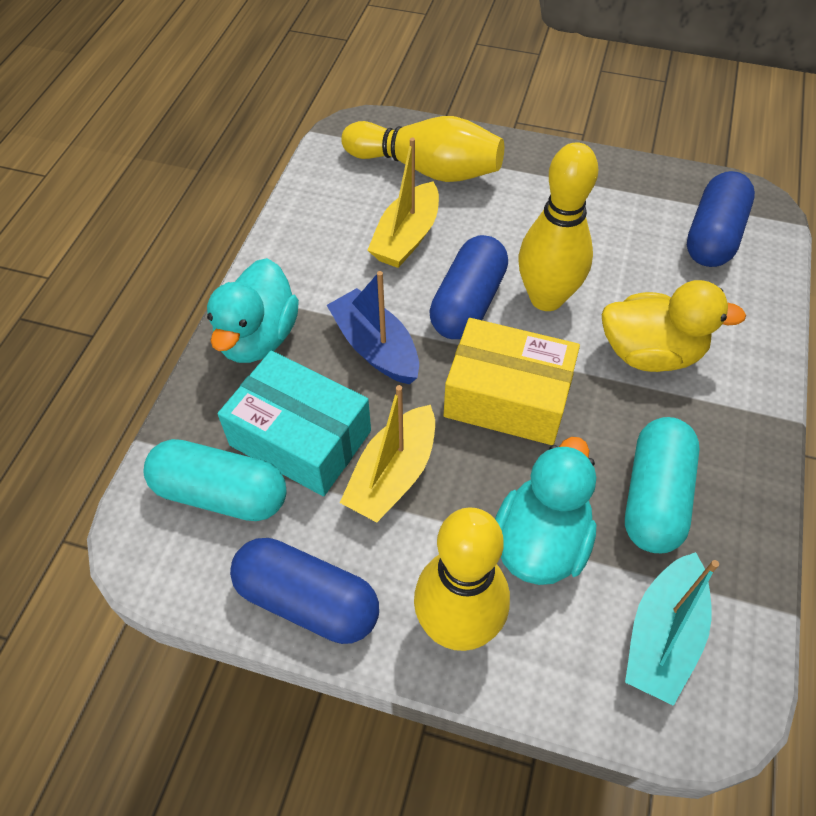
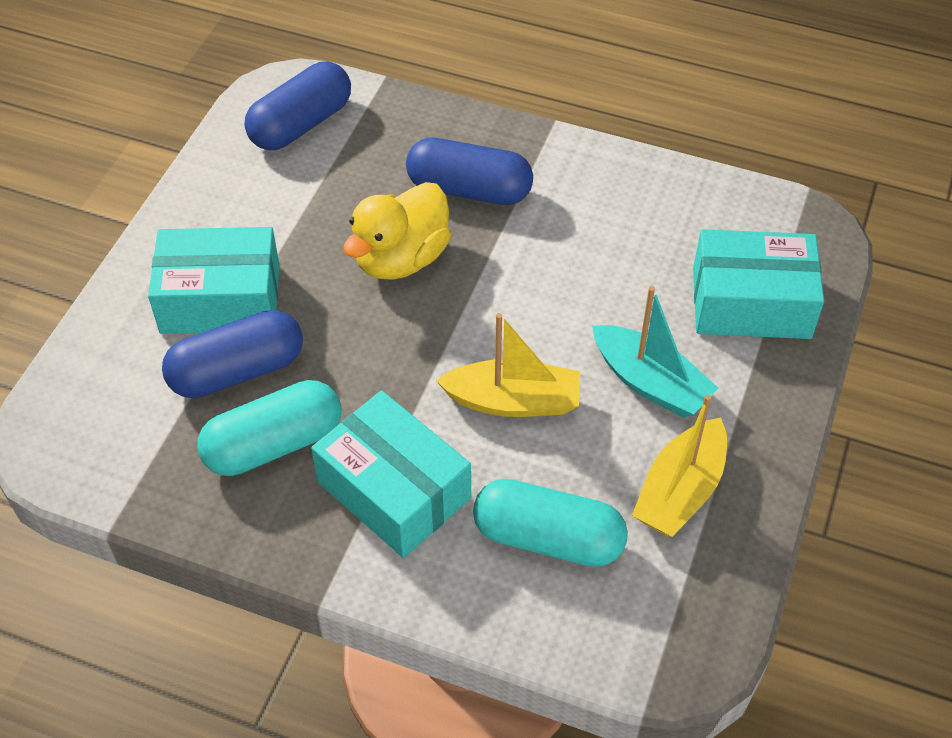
blue boat: [327,271,419,385] = 1 -> none = 0
turquoise box: [218,351,371,496] = 1 -> [148,227,280,334] [311,390,471,558] [693,229,824,339] = 3
turquoise duck: [207,258,299,363] [495,437,596,585] = 2 -> none = 0
yellow bowling pin: [341,116,504,182] [414,507,510,651] [519,142,598,311] = 3 -> none = 0
yellow box: [444,318,580,445] = 1 -> none = 0

